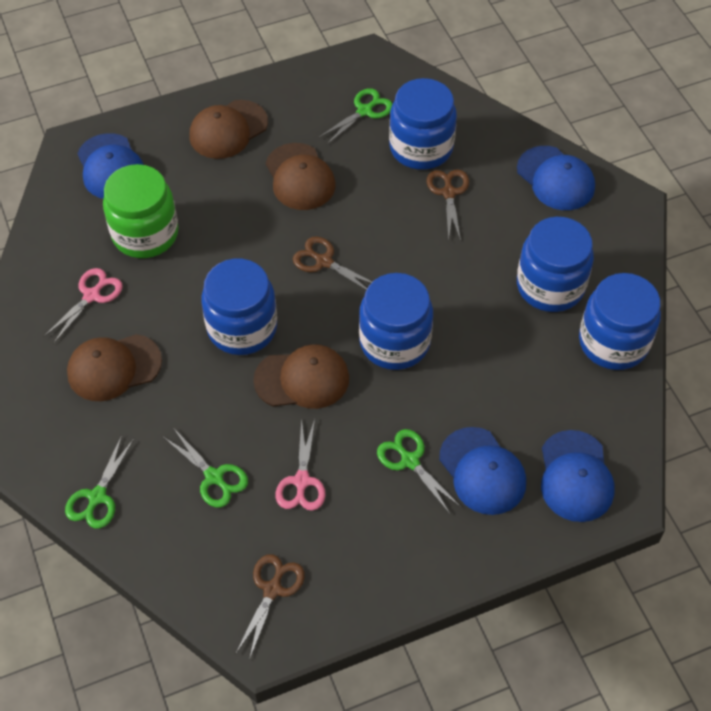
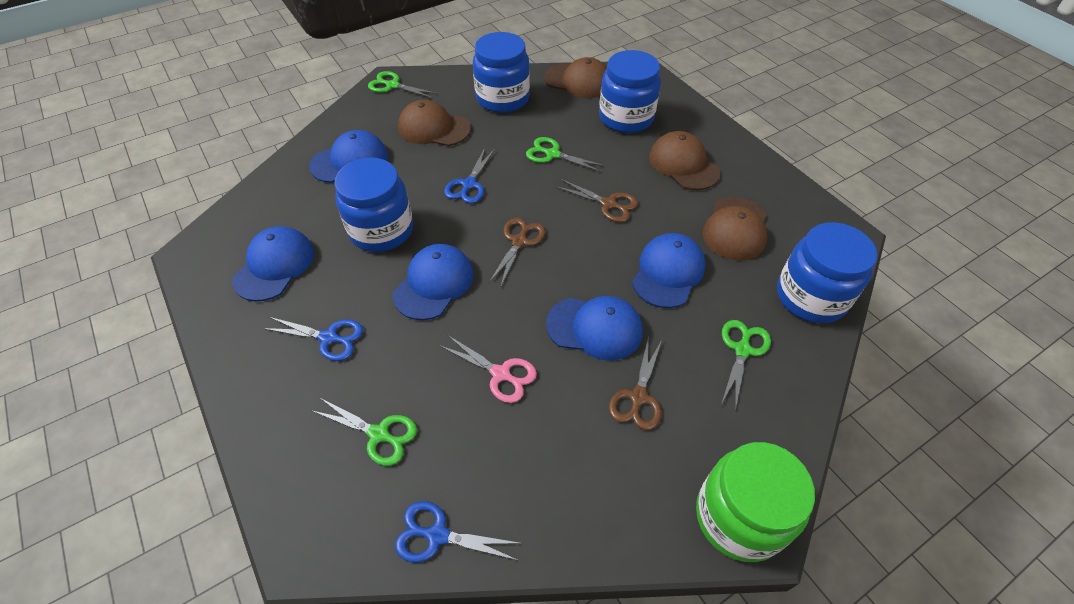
blue cap: [77,133,144,199] [439,427,526,515] [517,146,595,210] [541,430,615,522] = 4 -> [232,226,314,301] [309,130,388,183] [393,244,474,320] [546,296,643,361] [632,233,706,308] = 5
blue jar: [201,259,277,355] [359,273,433,370] [389,78,457,170] [517,217,594,312] [579,273,661,370] = 5 -> [334,158,413,252] [473,32,530,113] [599,50,661,133] [777,222,877,323] = 4
blue scissors: none = 0 -> [263,317,363,361] [395,501,523,563] [444,148,495,204] = 3
pink scissors: [43,268,123,344] [276,418,326,511] = 2 -> [439,335,537,403] = 1

